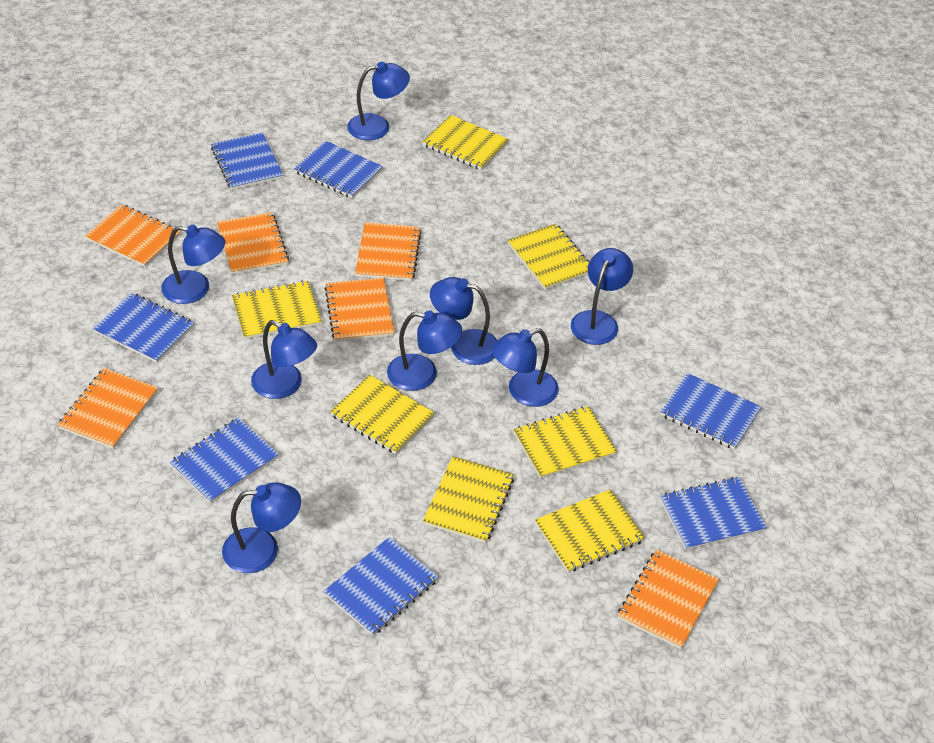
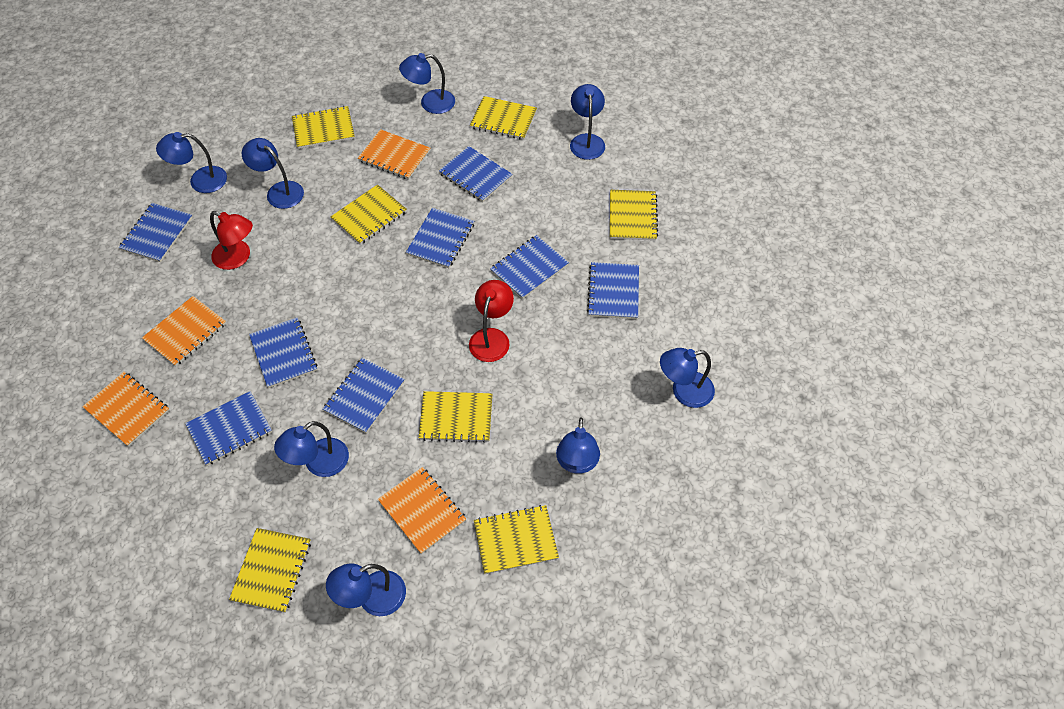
blue notebook: [93,293,194,363] [170,418,279,504] [211,132,283,190] [294,141,383,198] [324,537,438,636] [660,373,761,450] [660,477,767,550] = 7 -> [118,203,193,262] [185,391,272,466] [249,317,318,388] [323,358,405,433] [406,208,474,268] [439,146,513,202] [490,235,569,299] [587,262,639,319] = 8
orange notebook: [58,368,158,449] [85,204,181,267] [217,212,289,275] [324,278,394,342] [355,222,422,281] [618,549,719,649] = 6 -> [82,372,170,447] [142,296,226,366] [358,129,430,180] [378,467,466,554] = 4
red lamp: none = 0 -> [210,211,253,270] [469,280,514,362] = 2

